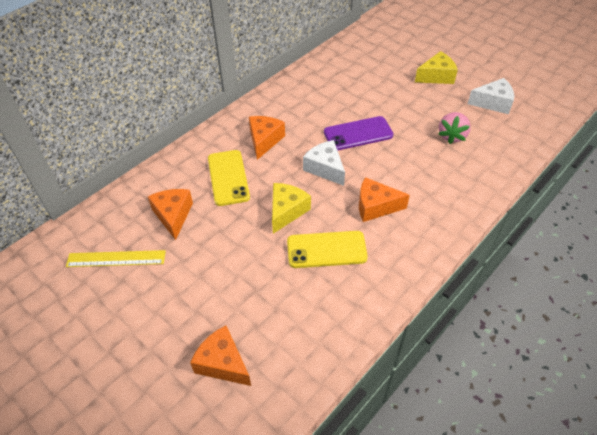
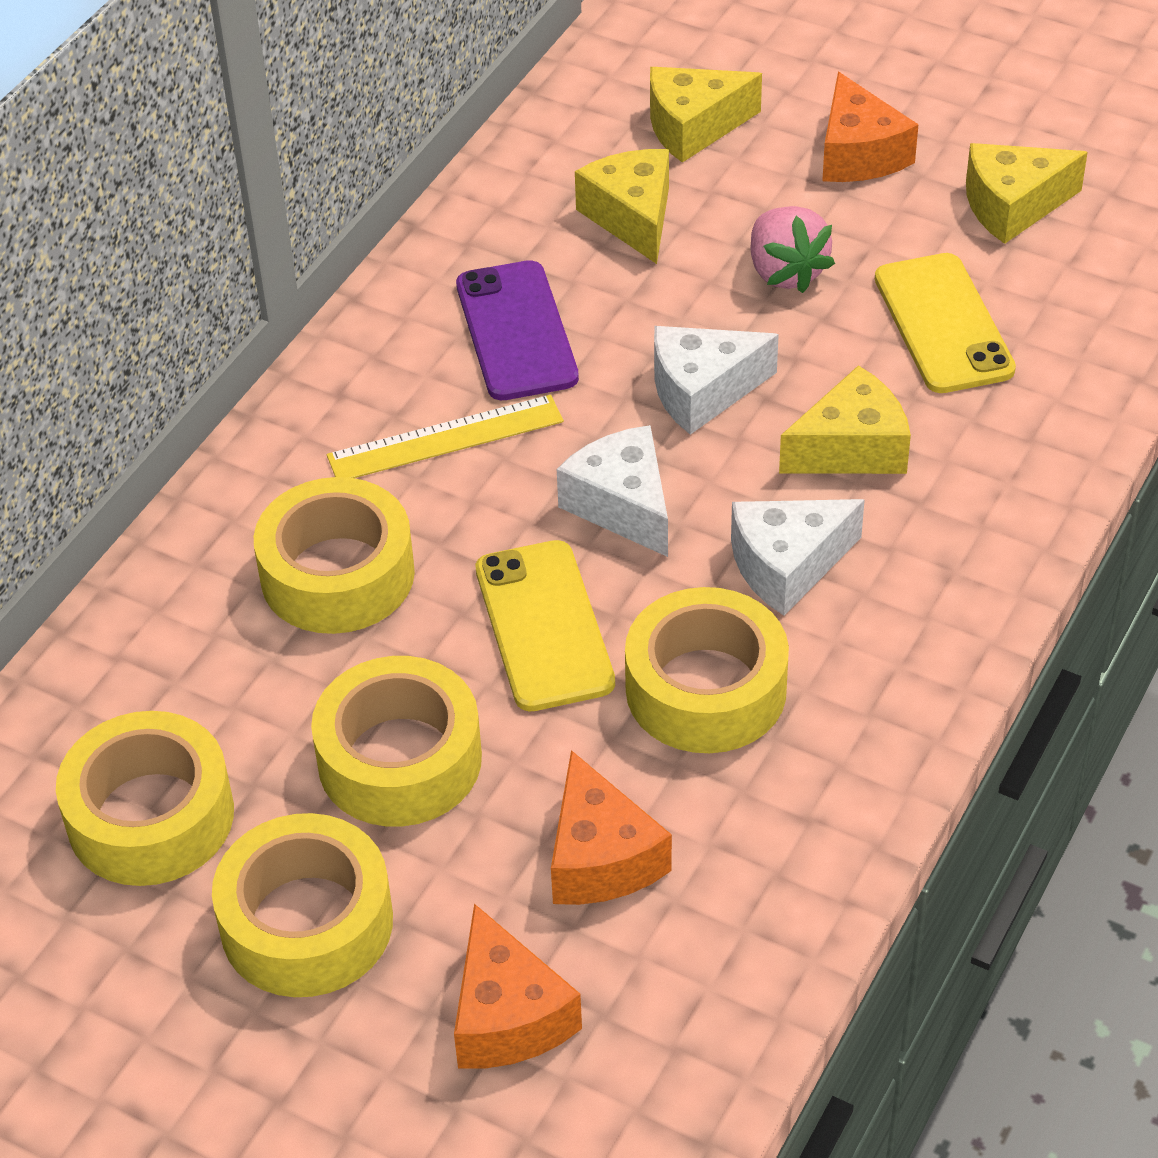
orange cheese: [148,189,193,240] [190,326,251,386] [249,116,285,160] [359,177,410,222] = 4 -> [454,904,582,1069] [551,750,672,905] [822,72,919,182] = 3
white cheese: [303,140,345,186] [468,78,514,114] = 2 -> [557,425,668,557] [654,326,779,435] [731,499,865,616] = 3
yellow cheese: [272,183,311,234] [415,51,458,84] = 2 -> [575,149,669,264] [650,67,762,163] [779,365,911,474] [966,143,1088,244] = 4
yellow tape: none = 0 -> [56,711,234,886] [212,813,393,997] [254,477,415,634] [311,656,482,827] [625,587,789,753] = 5

